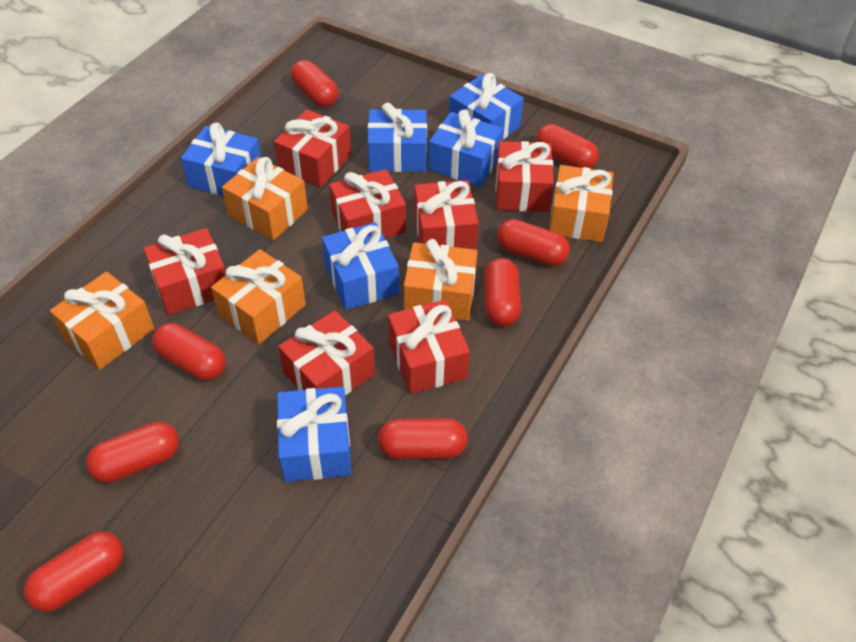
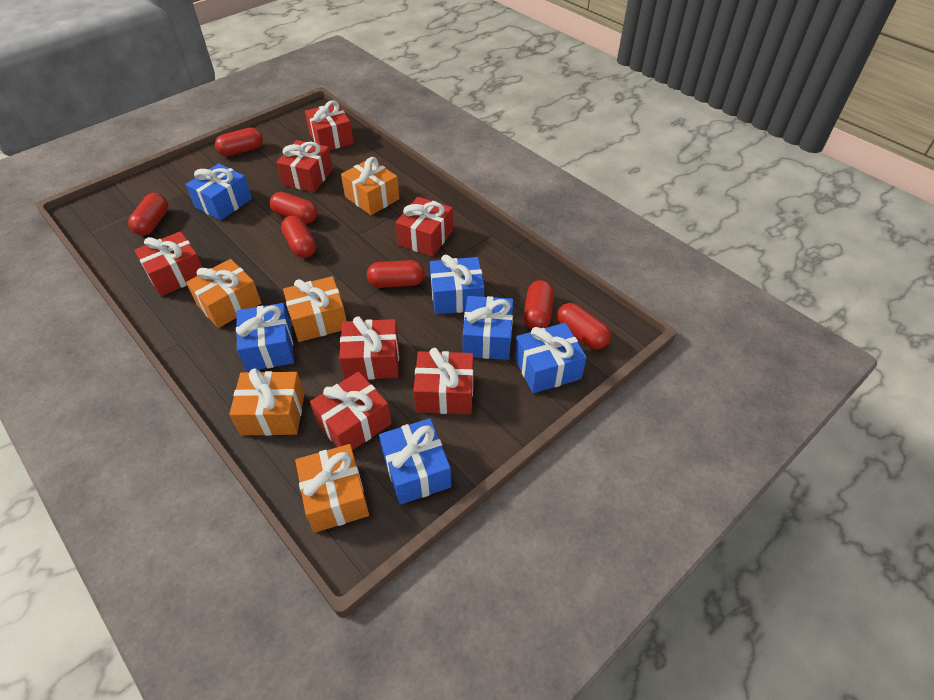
red capsule: [24,531,124,612] [86,422,179,483] [152,323,226,381] [291,60,339,107] [378,418,468,459] [484,258,521,327] [497,219,570,266] [536,124,599,169] = 8 -> [128,193,168,235] [215,127,263,156] [270,192,318,224] [281,215,316,258] [367,260,425,288] [524,280,554,330] [556,303,611,349] = 7

